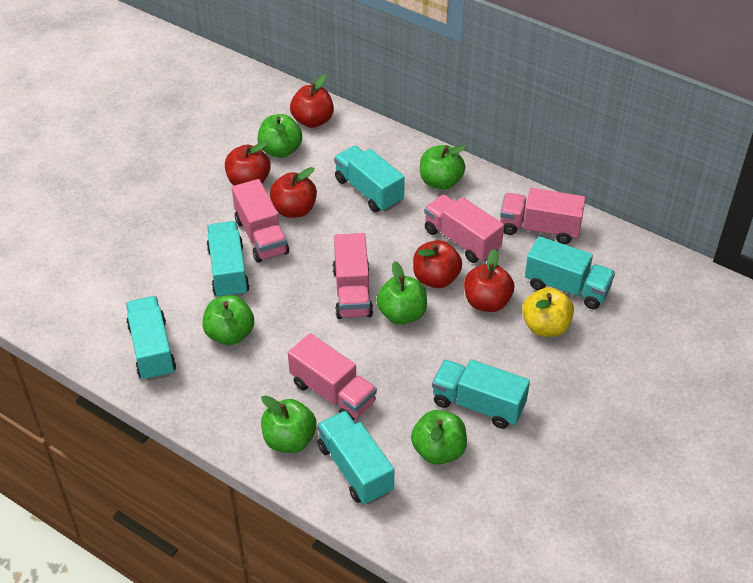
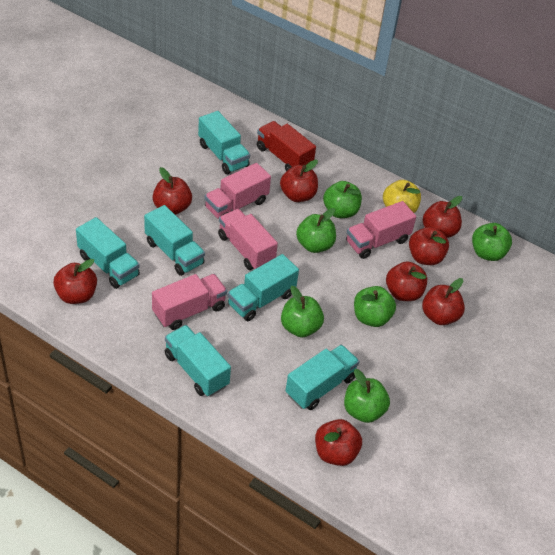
pink truck: [232,179,289,263] [288,333,377,421] [333,233,373,319] [424,194,504,263] [500,188,586,244] = 5 -> [152,274,227,330] [205,163,271,219] [218,209,278,270] [346,201,416,259] = 4
red apple: [225,141,271,186] [270,167,317,218] [290,74,334,128] [413,240,462,288] [464,249,514,312] = 5 -> [53,259,97,304] [153,167,192,215] [280,160,318,202] [315,419,362,466] [386,261,427,301] [409,227,449,265] [422,278,465,325] [423,196,462,238] = 8
red truck: none = 0 -> [257,121,316,171] = 1

